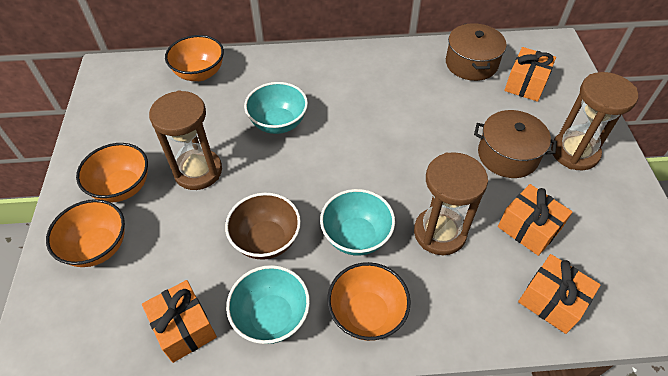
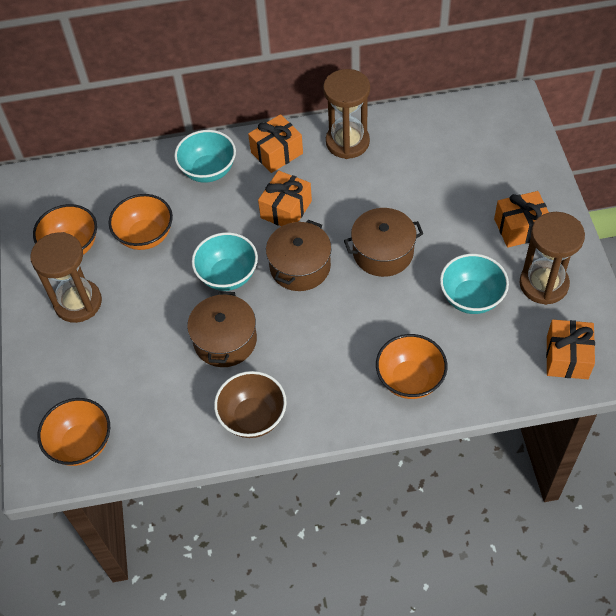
brown pot: [446,23,507,81] [474,110,557,178] = 2 -> [187,291,257,367] [266,220,331,291] [344,208,423,277] = 3

